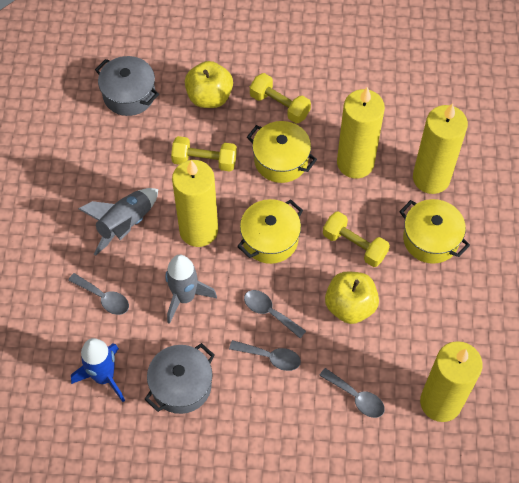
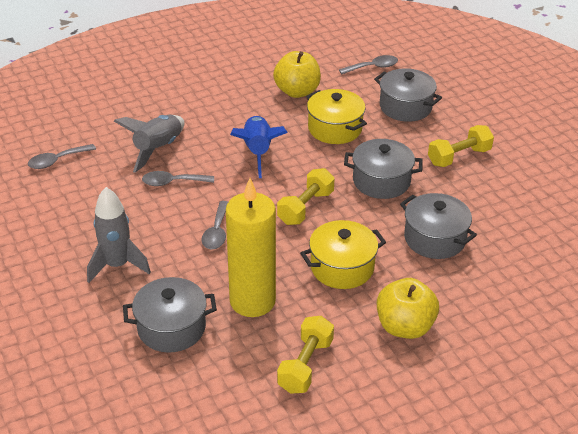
grey pot: [95,56,159,116] [144,343,215,414] = 2 -> [123,277,217,353] [344,139,423,199] [374,68,442,122] [400,193,477,259] = 4
yellow candle: [172,160,218,247] [337,87,385,178] [413,103,468,194] [420,341,483,422] = 4 -> [226,178,276,317] = 1
yellow pot: [237,199,303,264] [247,121,317,183] [399,199,470,264] = 3 -> [300,220,386,289] [306,89,367,144] = 2

